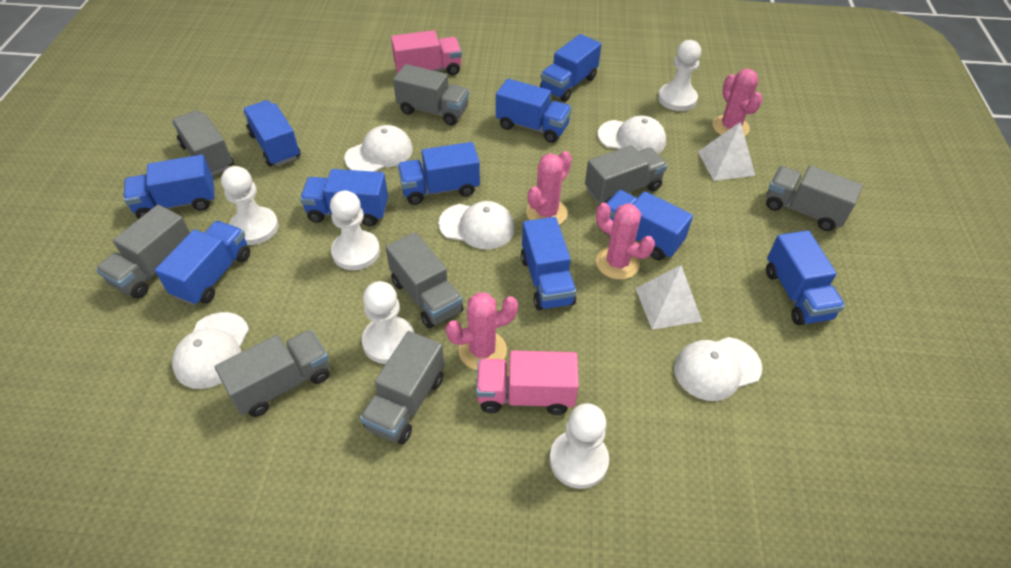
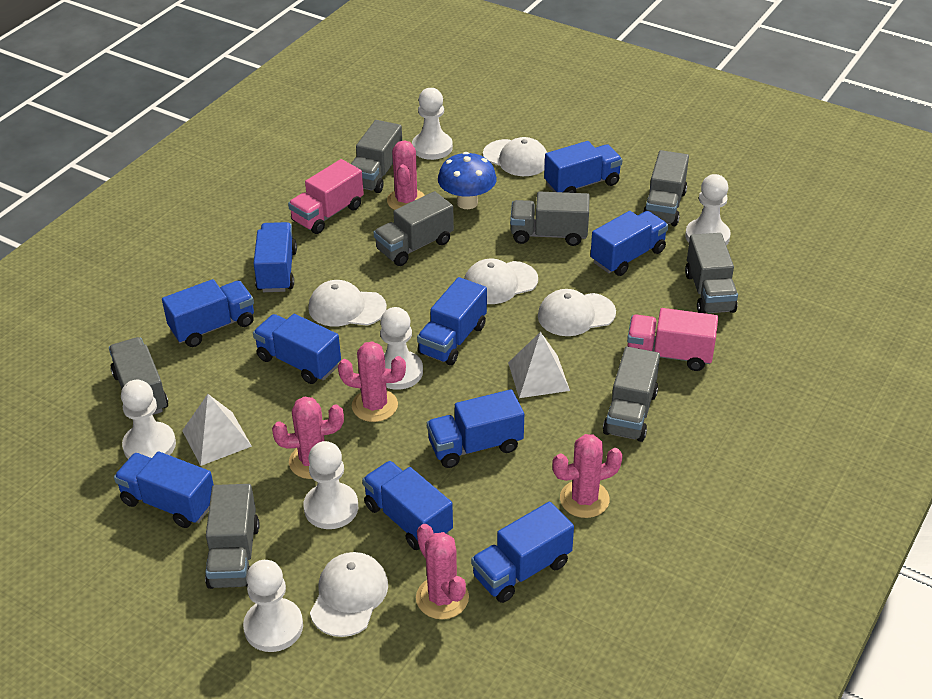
blue mushroom: none = 0 -> [438,152,497,209] = 1
pink cactus: [446,292,518,370] [526,151,572,225] [596,203,655,280] [712,69,763,136] = 4 -> [272,396,344,479] [338,341,406,422] [387,140,425,210] [416,524,469,619] [552,434,623,518] = 5
white pawn: [221,166,278,245] [330,191,380,270] [362,281,414,364] [549,403,609,489] [658,40,701,111] = 5 -> [121,380,176,459] [243,560,303,652] [303,441,358,529] [380,307,423,390] [412,88,453,160] [685,174,731,245] = 6

